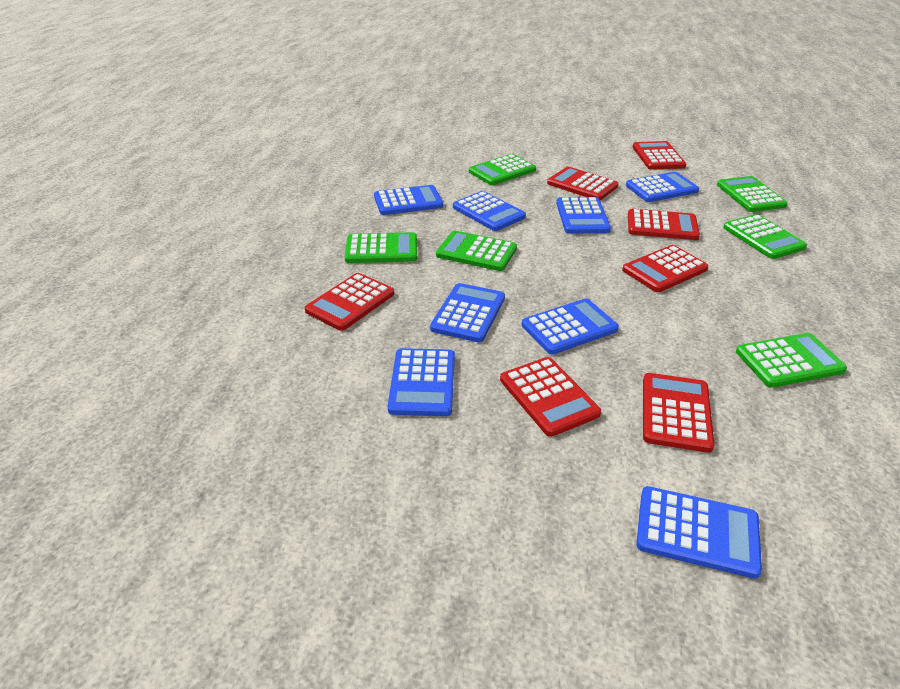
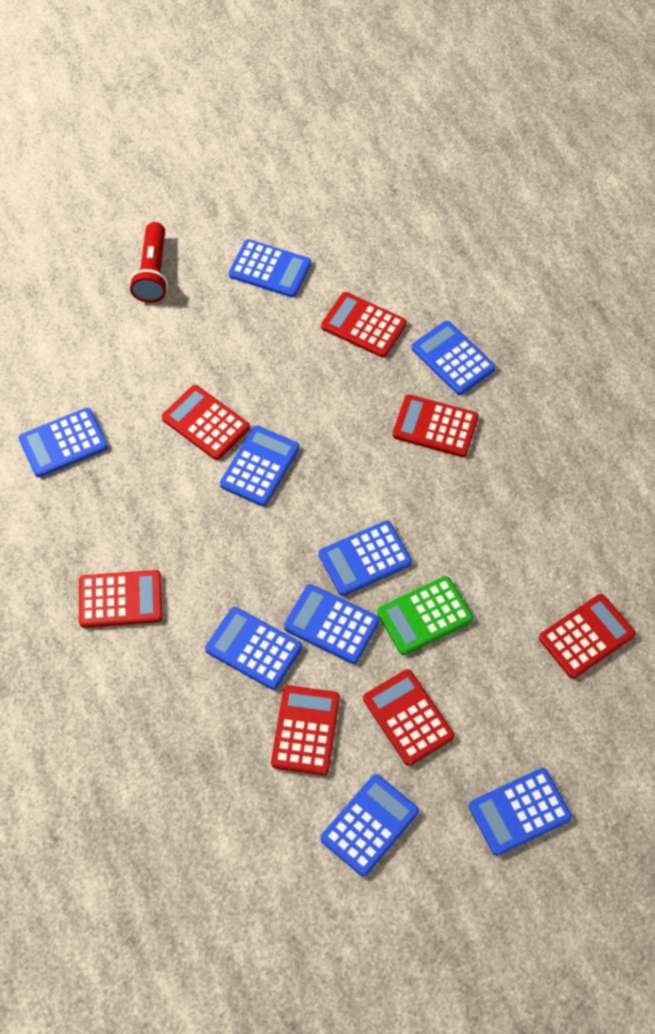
blue calculator: [374,185,443,215] [388,348,455,416] [430,283,505,342] [453,191,526,231] [521,298,619,354] [556,197,611,234] [626,172,699,202] [636,486,762,579] = 8 -> [19,408,108,477] [205,607,302,690] [220,425,300,506] [229,239,311,297] [284,584,380,664] [319,521,412,596] [320,774,419,877] [412,321,496,395] [469,768,572,856] = 9
green calculator: [345,232,417,263] [436,231,517,271] [469,154,536,185] [717,176,788,212] [723,214,807,259] [736,333,847,388] = 6 -> [377,576,473,655] = 1
red flashlight: none = 0 -> [130,222,168,303] = 1

